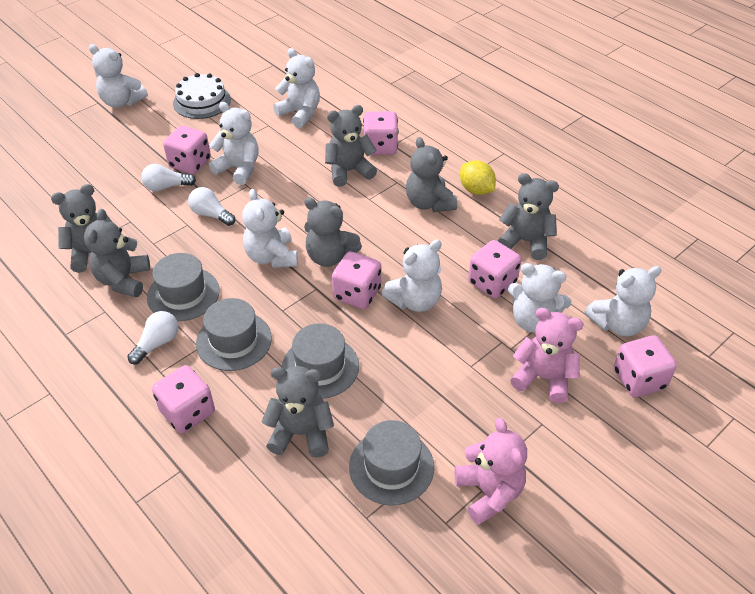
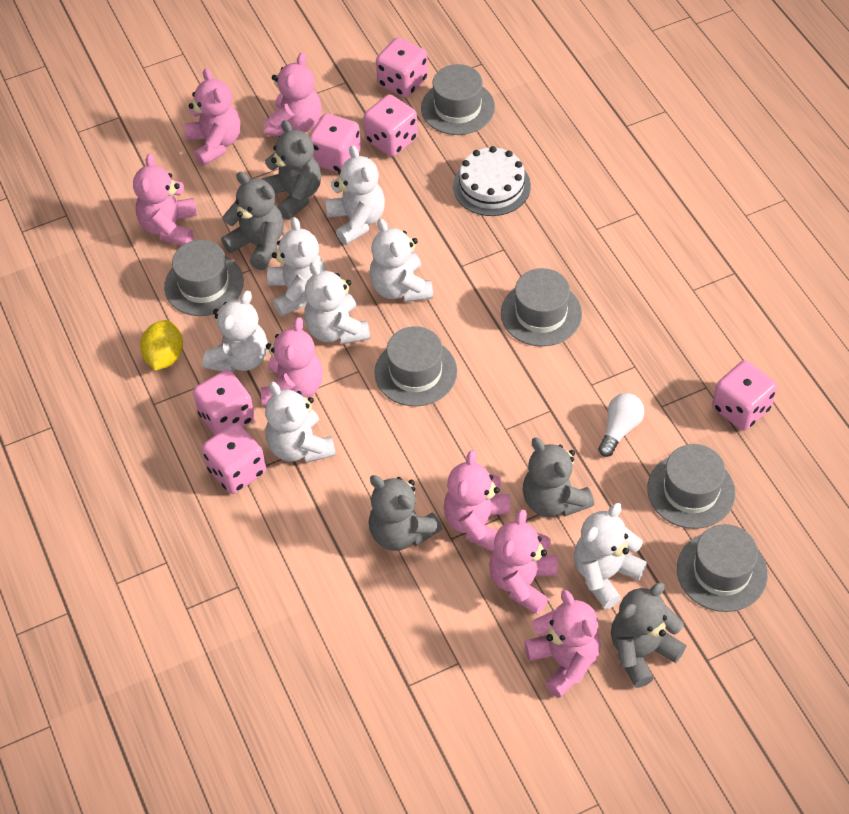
grey hat: [147,253,220,321] [196,298,272,371] [282,323,359,399] [349,420,434,505] = 4 -> [164,240,244,316] [374,326,457,406] [421,64,495,135] [501,268,582,347] [647,444,735,529] [677,524,768,612] = 6
grey teddy bear: [51,184,112,273] [84,209,150,297] [262,366,334,458] [304,197,362,267] [325,105,377,187] [406,137,457,212] [498,173,559,260] = 7 -> [221,172,284,270] [262,120,321,220] [369,475,443,551] [522,438,594,517] [611,583,686,688] = 5
pink teddy bear: [455,418,527,525] [510,308,584,403] = 2 -> [133,153,197,245] [184,68,241,166] [261,317,323,406] [265,53,321,136] [444,450,510,551] [489,509,558,615] [524,590,601,698] = 7
white light bulb: [127,311,179,364] [141,164,196,191] [188,187,235,226] = 3 -> [598,393,644,457] = 1

